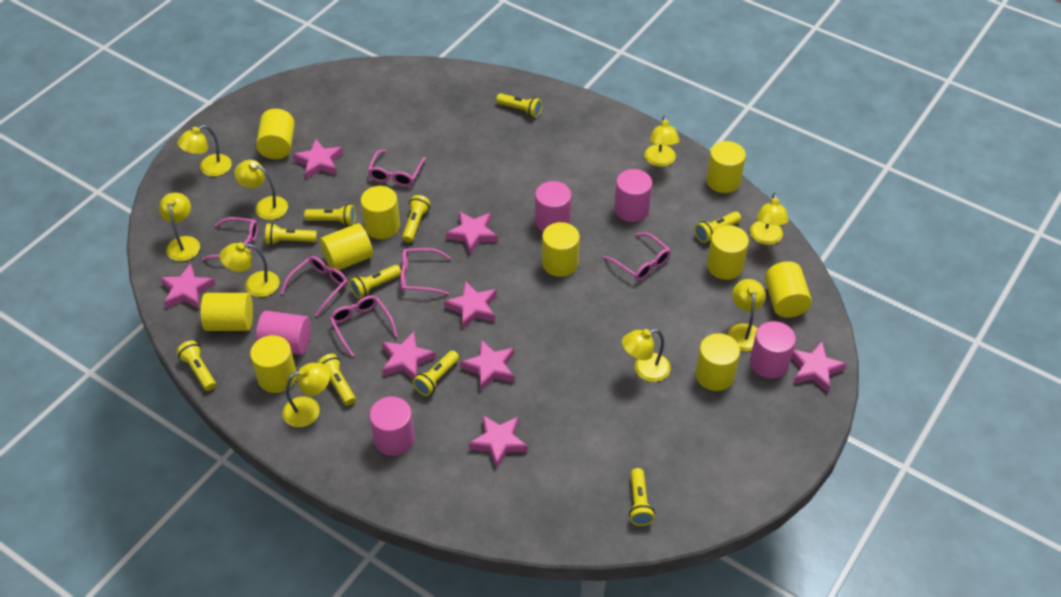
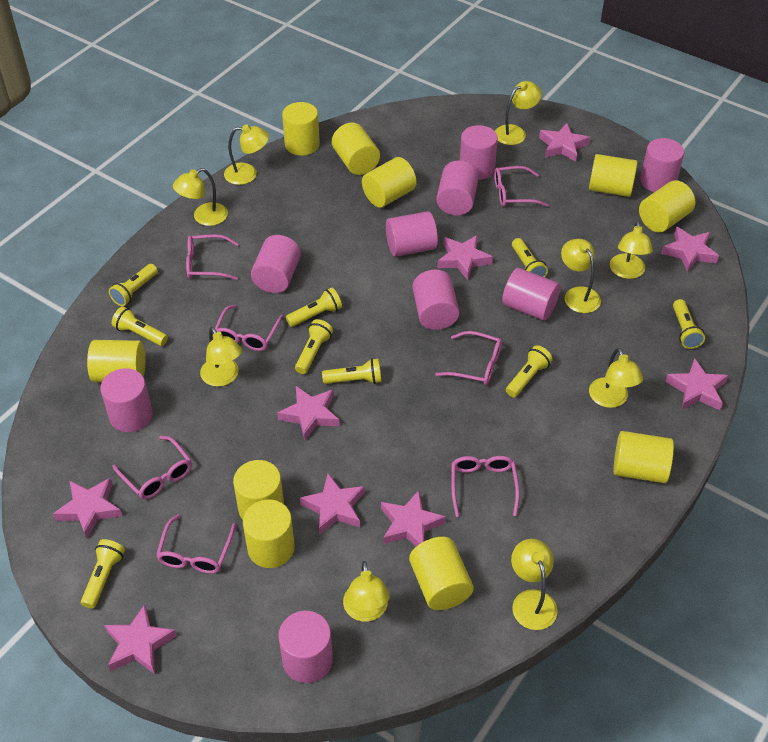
pink cylinder: [256,311,311,355] [369,397,415,456] [535,181,572,232] [614,169,652,222] [750,321,796,378] = 5 -> [100,368,153,432] [251,235,301,293] [278,611,333,683] [386,211,438,257] [412,270,459,330] [436,160,479,216] [460,125,498,180] [502,268,560,321] [640,138,684,192] = 9
pink glasses: [202,217,258,261] [281,256,347,316] [329,295,398,357] [368,149,426,187] [400,248,451,295] [604,233,671,281] = 6 -> [113,436,192,499] [156,514,236,574] [186,234,239,280] [215,305,283,351] [435,331,502,385] [451,456,520,517] [494,166,548,207] = 7
pink star: [160,263,215,309] [293,139,343,180] [382,332,436,379] [444,281,497,329] [446,211,498,254] [460,339,514,391] [469,415,528,468] [791,342,846,393] = 8 -> [53,478,122,538] [104,604,177,674] [277,386,339,440] [300,473,365,535] [381,490,446,546] [437,235,493,280] [539,123,590,162] [661,227,719,272] [665,358,728,410] = 9
yellow flashlight: [176,340,216,391] [265,223,317,245] [304,204,356,226] [317,354,356,406] [350,265,401,299] [402,195,430,243] [413,351,459,396] [496,93,542,117] [629,468,655,526] [694,211,741,243] = 10 -> [81,539,125,609] [109,264,158,306] [112,307,168,346] [286,287,342,327] [295,319,333,374] [322,358,382,384] [506,345,553,397] [512,238,548,277] [673,299,705,349] = 9

